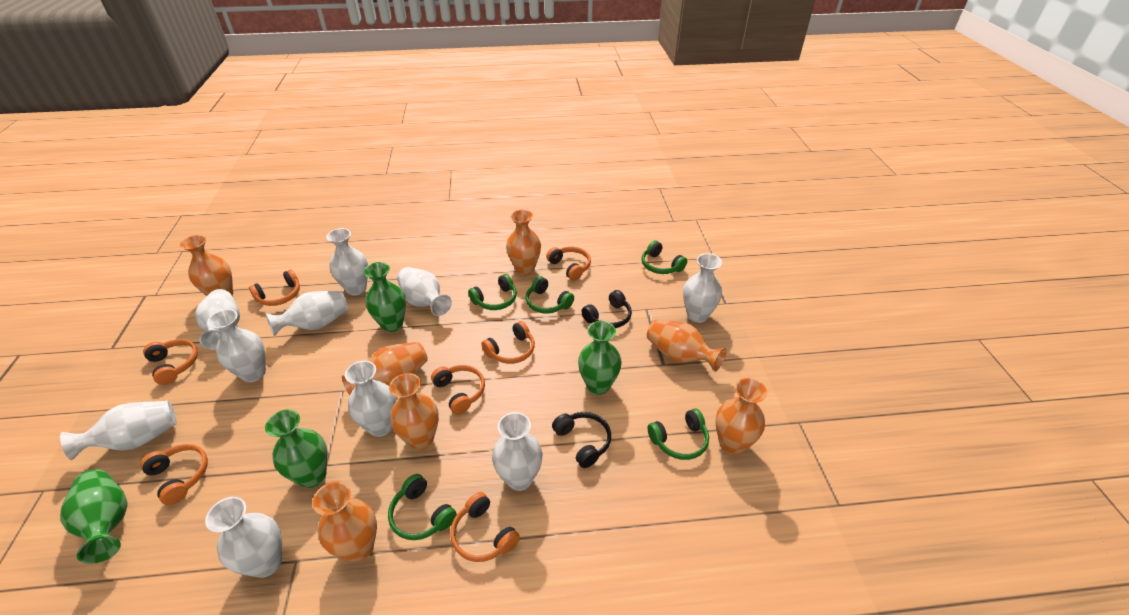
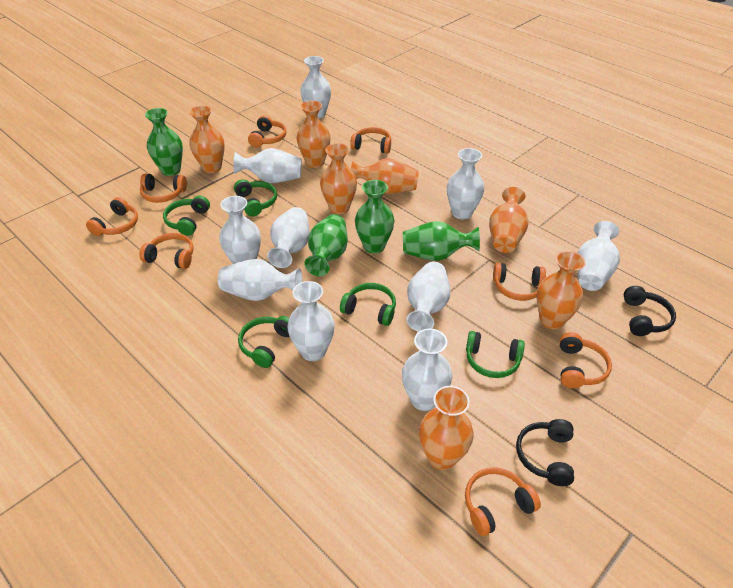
orange headphones: [140,444,208,505] [143,339,198,385] [249,269,300,306] [431,365,485,414] [450,492,520,562] [481,321,535,364] [546,247,591,281] = 7 -> [86,197,138,236] [139,233,193,269] [140,174,187,203] [248,115,287,148] [350,127,391,154] [465,467,541,536] [493,263,546,301] [559,332,612,388] = 8

